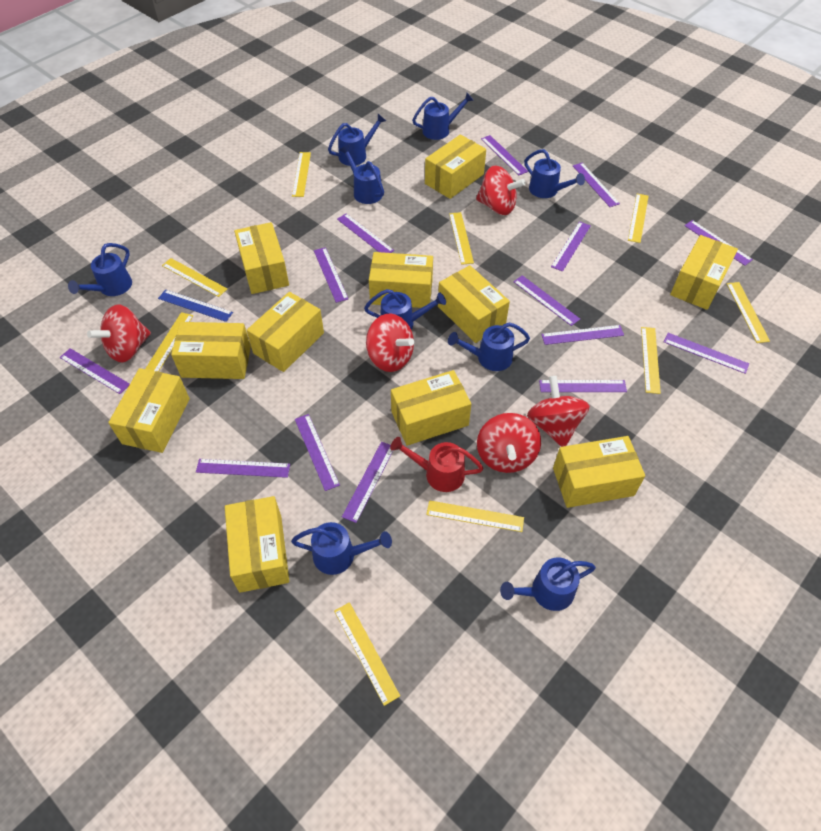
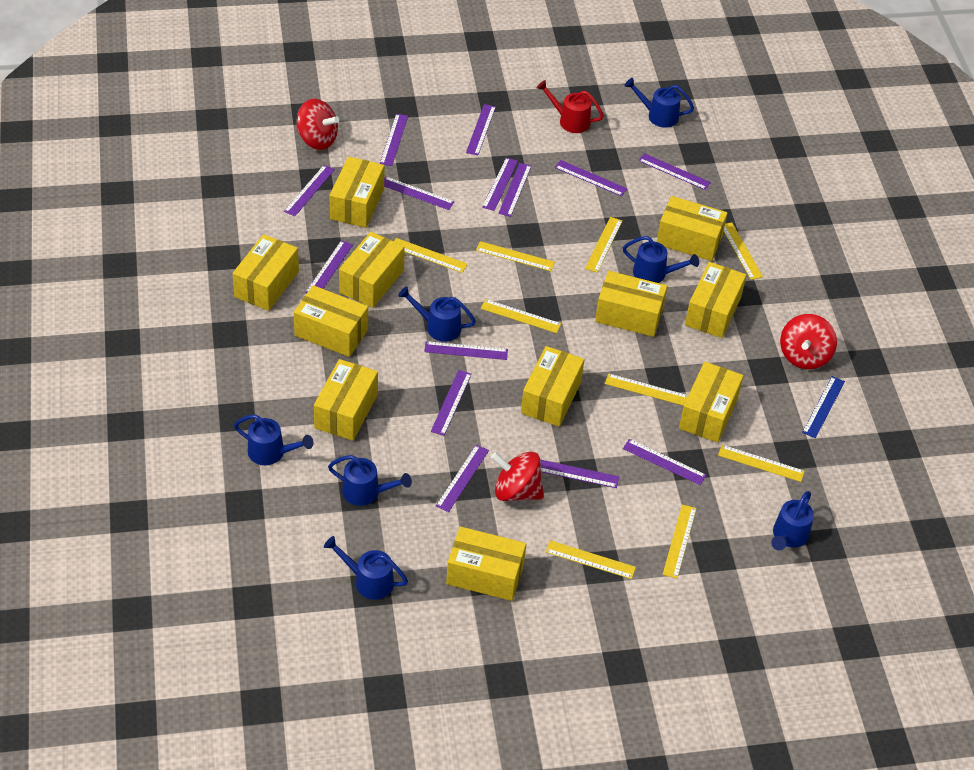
blue watering can: [68,243,132,296] [291,522,392,575] [328,114,386,166] [339,145,384,204] [364,289,446,330] [412,93,474,140] [448,322,530,371] [500,557,596,611] [524,149,585,198] = 9 -> [234,415,314,465] [324,536,408,600] [328,455,412,506] [398,286,476,342] [623,236,699,283] [624,78,694,128] [771,491,814,551] = 7
red spinning top: [87,305,151,362] [366,313,414,372] [476,166,525,215] [477,413,541,473] [527,376,590,447] = 5 -> [296,99,339,150] [491,452,544,501] [780,314,837,369] = 3

